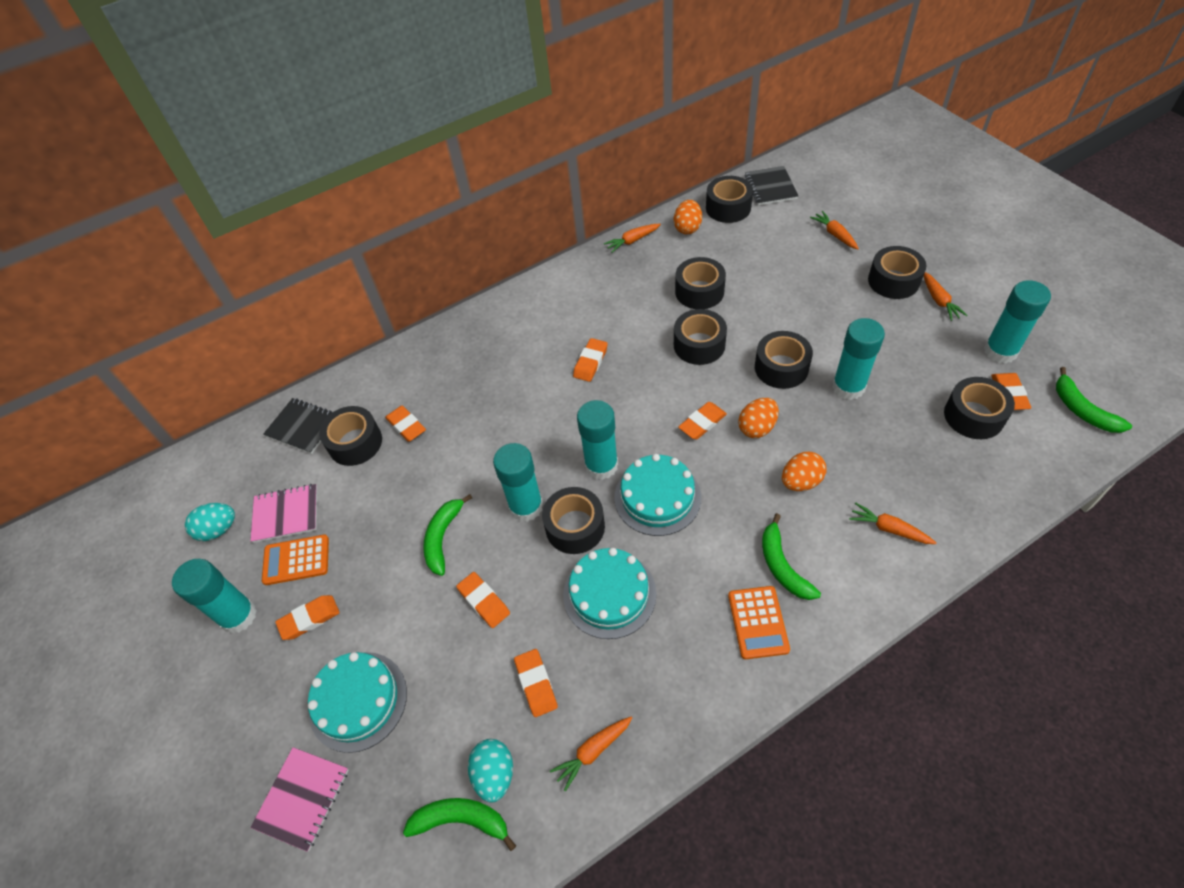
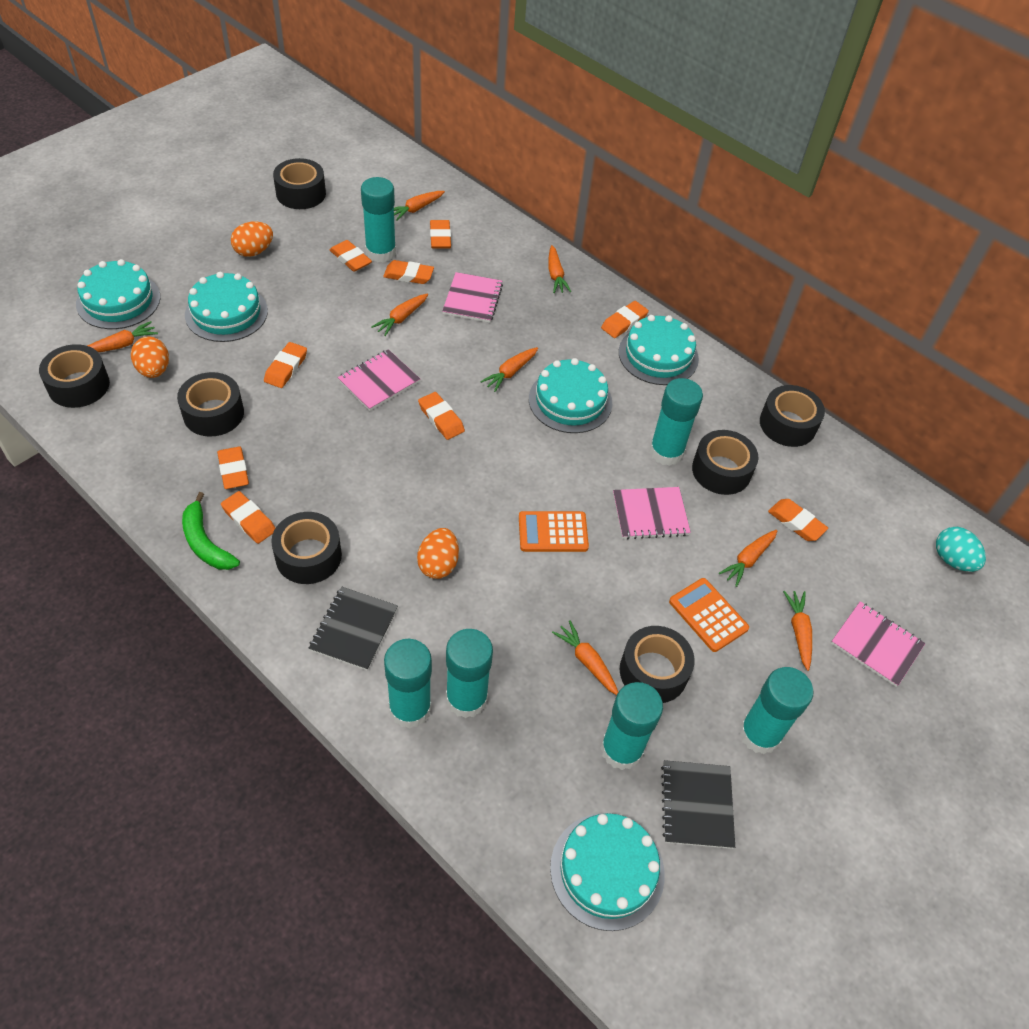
black tape: [319,406,382,466] [542,487,605,554] [674,309,727,365] [675,257,726,309] [706,176,753,223] [755,331,813,389] [868,246,926,299] [944,377,1015,439] = 8 -> [39,344,110,408] [177,372,244,437] [271,512,342,584] [273,158,326,209] [620,626,695,703] [692,430,758,495] [760,385,825,447] = 7
green banana: [403,798,516,851] [423,494,472,576] [762,513,821,600] [1056,367,1132,433] = 4 -> [182,492,240,570] = 1
orange carrot: [550,717,632,792] [604,224,661,253] [810,211,859,249] [849,502,936,544] [924,272,968,321] = 5 -> [87,321,158,352] [371,293,428,336] [394,191,445,220] [480,347,538,392] [548,245,571,293] [552,620,618,695] [719,530,778,587] [783,591,812,671] = 8
orange eraser: [275,595,340,640] [385,406,426,442] [456,572,510,628] [514,649,558,717] [573,338,608,382] [678,402,727,439] [991,373,1031,410] = 7 -> [217,447,249,489] [221,491,275,544] [264,342,307,388] [330,240,372,272] [383,260,434,284] [418,392,465,440] [430,220,451,249] [601,301,649,338] [768,499,828,541] = 9
pink notebook: [250,484,317,543] [250,747,349,852] = 2 -> [337,349,420,411] [442,272,503,323] [613,487,691,539] [831,601,925,687] = 4
turquoise cake: [308,652,407,753] [563,548,656,639] [614,454,701,536] = 3 -> [76,259,161,329] [185,272,268,342] [529,358,612,433] [550,813,665,931] [619,315,699,385] = 5
turquoise egg: [185,503,235,541] [468,739,513,803] = 2 -> [936,527,986,572] = 1
turquoise glue stick: [172,559,257,634] [493,443,543,522] [577,400,618,480] [832,318,885,400] [984,280,1051,364] = 5 -> [361,177,396,263] [384,639,432,729] [446,629,493,718] [601,682,663,770] [650,378,703,466] [739,667,813,754] = 6

